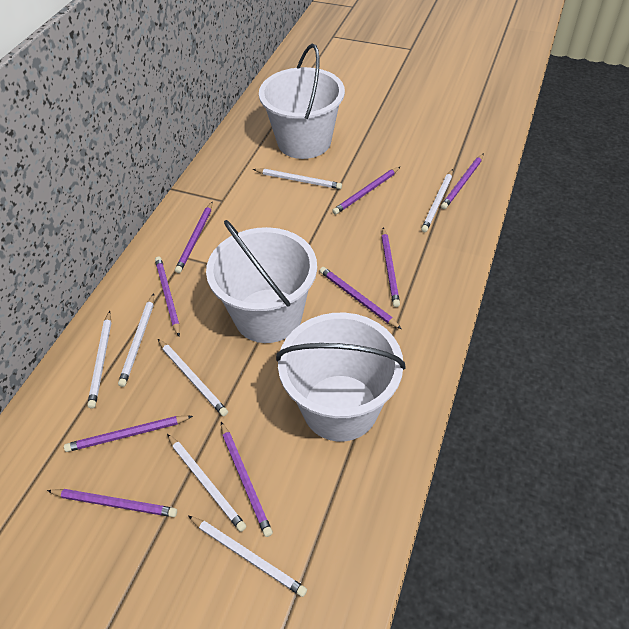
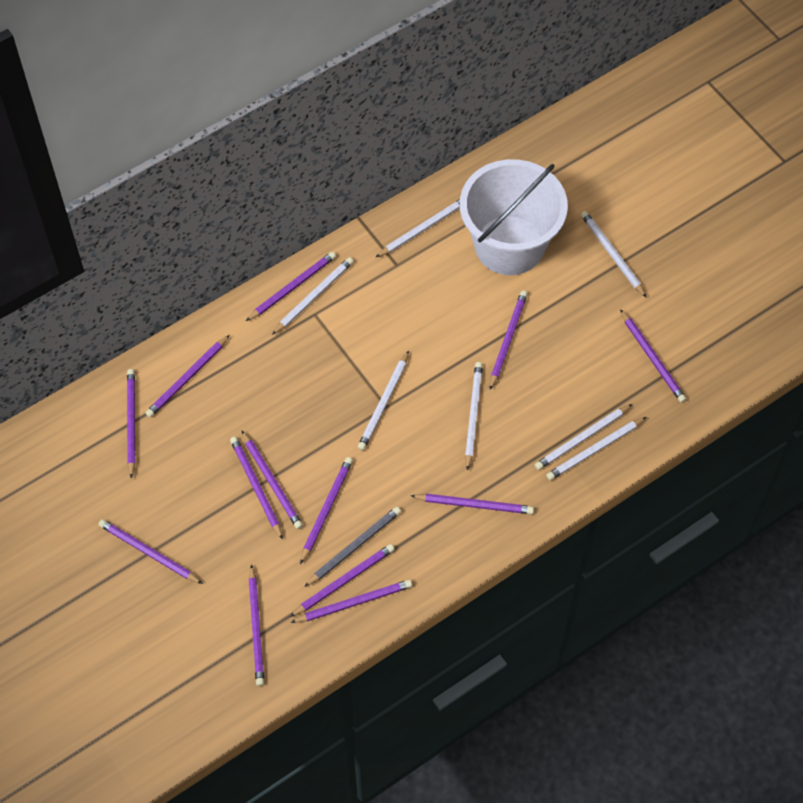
grey pencil: none = 0 -> [304,507,401,587] = 1
purple pencil: [47,489,177,517] [64,416,193,452] [155,257,180,336] [175,201,213,273] [221,422,273,537] [320,267,402,329] [332,167,400,215] [381,228,400,307] [441,153,484,209] = 9 -> [98,519,203,584] [127,369,135,479] [145,335,230,417] [230,437,283,540] [242,431,303,529] [246,252,336,321] [248,564,264,686] [290,544,395,617] [290,580,412,623] [300,457,353,564] [411,494,534,514] [490,291,528,390] [620,309,686,403] = 13
white bucket: [206,220,317,343] [259,44,345,159] [276,313,406,442] = 3 -> [460,159,568,275] = 1

